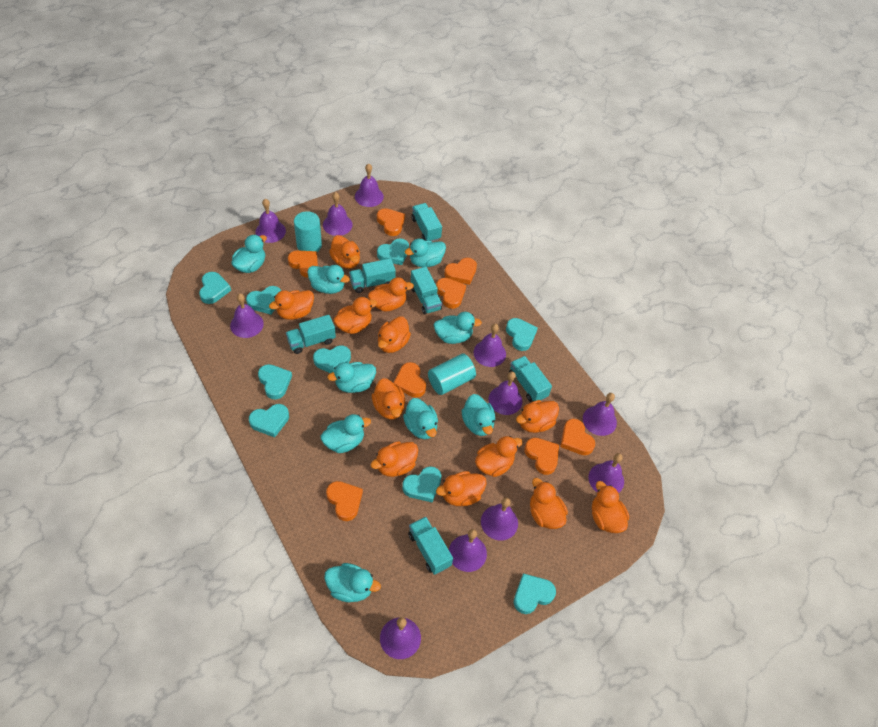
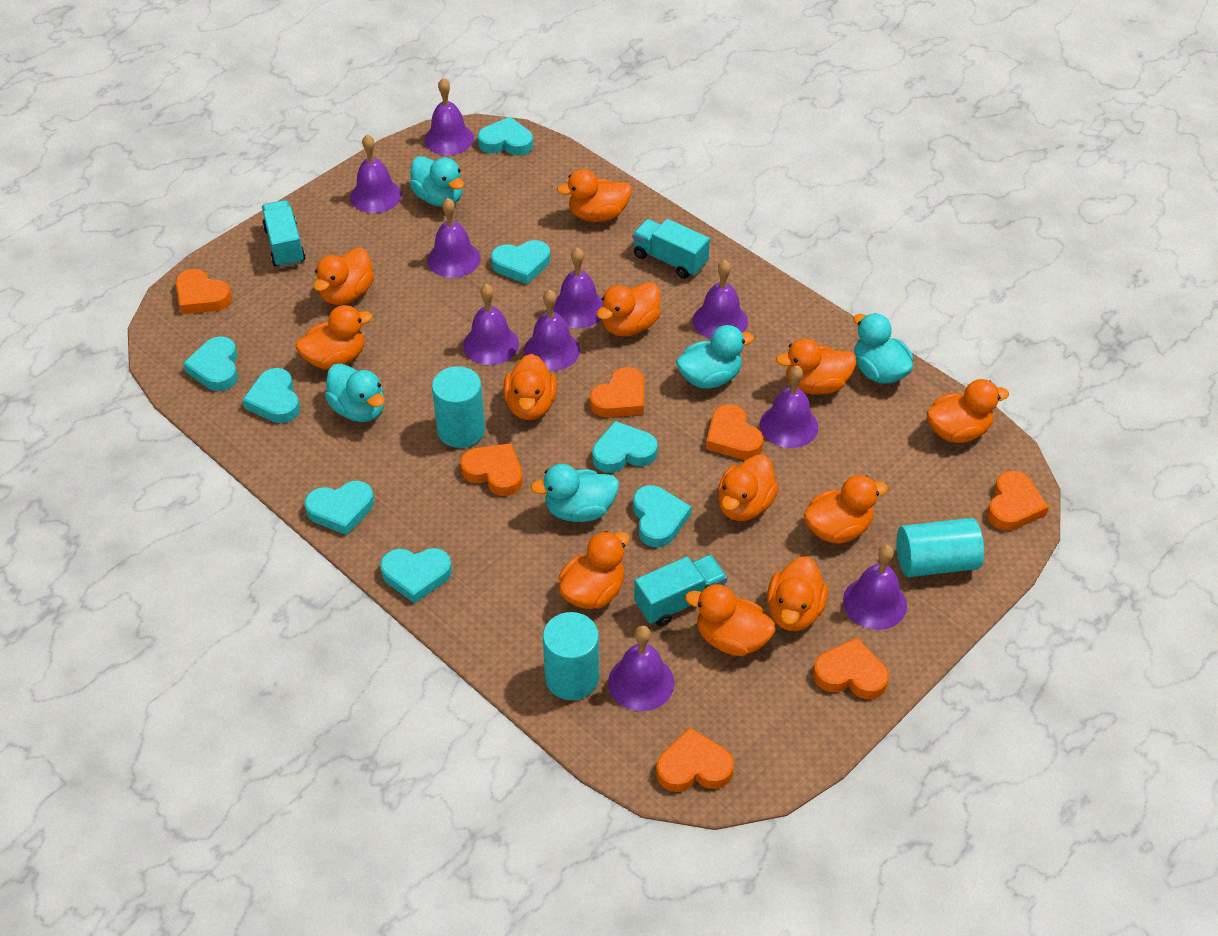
orange heart: [288,250,318,278] [326,481,363,521] [377,208,405,236] [393,362,426,398] [436,278,466,309] [444,258,477,285] [524,438,559,475] [560,419,595,455] = 8 -> [176,269,232,314] [460,443,523,496] [590,367,644,417] [656,727,734,792] [706,404,763,460] [813,638,889,699] [987,471,1049,531] = 7
purple bell: [230,294,264,338] [255,199,286,243] [323,192,353,236] [355,164,384,207] [380,617,421,659] [449,529,487,572] [473,324,506,367] [481,497,518,541] [489,372,522,415] [583,393,617,436] [588,453,624,493] = 11 -> [350,135,402,213] [424,78,474,155] [427,198,480,278] [463,284,519,365] [524,289,580,371] [553,247,603,328] [608,626,674,711] [693,260,748,339] [760,365,818,448] [843,545,907,630] = 10
turquoise cylinder: [294,211,322,252] [428,354,476,395] = 2 -> [432,366,485,448] [543,612,599,700] [896,518,984,577] = 3
turquoise duck: [231,234,267,273] [307,265,350,294] [321,414,371,453] [324,563,381,602] [327,362,376,393] [403,398,438,439] [405,239,446,267] [434,312,482,344] [462,394,495,436] = 9 -> [325,363,385,422] [410,156,464,207] [531,464,619,522] [676,325,754,389] [853,313,913,384] = 5
turquoise heart: [199,272,231,304] [246,286,281,315] [249,404,289,438] [258,364,292,399] [313,345,351,373] [377,238,409,265] [402,466,442,502] [506,318,538,351] [514,573,556,614] = 9 -> [183,337,238,391] [243,368,300,423] [305,481,374,535] [380,548,452,604] [478,117,533,155] [491,240,550,284] [592,421,658,473] [633,485,691,547] = 8
turquoise truck: [286,315,336,354] [349,258,396,293] [408,517,453,575] [411,203,442,242] [411,267,442,314] [509,356,552,402] = 6 -> [262,200,305,268] [633,219,710,279] [634,555,727,627] = 3

